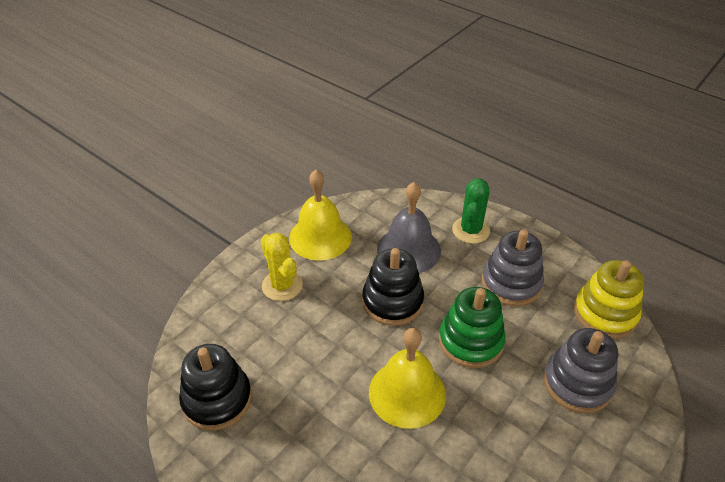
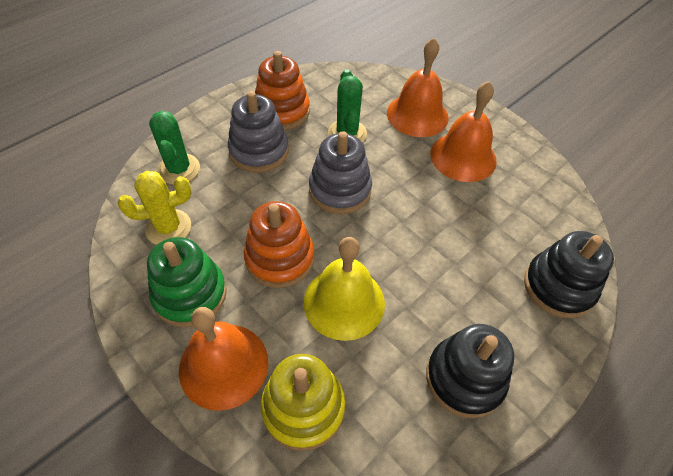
green cactus: [452,178,490,244] = 1 -> [149,111,200,185] [328,69,367,142] = 2
grey bell: [377,182,441,273] = 1 -> none = 0
orange bell: none = 0 -> [179,307,268,411] [387,38,449,137] [430,81,497,182] = 3
orange stacking toy: none = 0 -> [244,201,314,288] [255,51,310,130] = 2
yellow bell: [289,170,352,261] [369,328,446,429] = 2 -> [304,237,385,341] = 1

